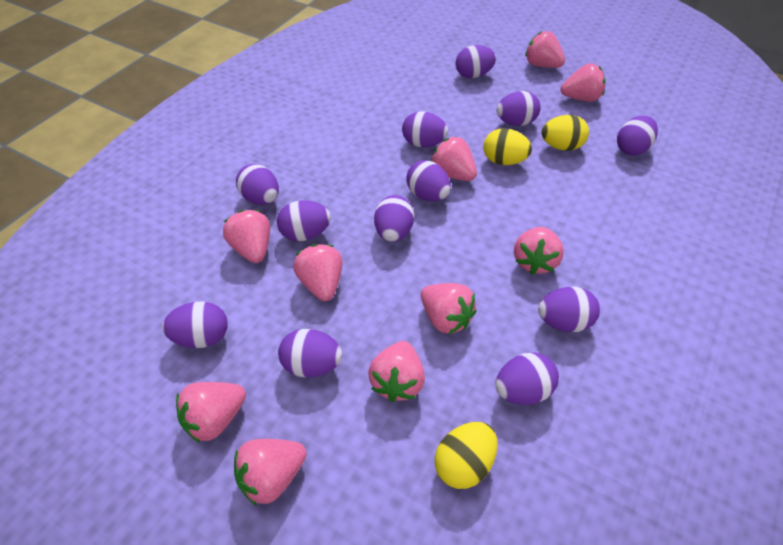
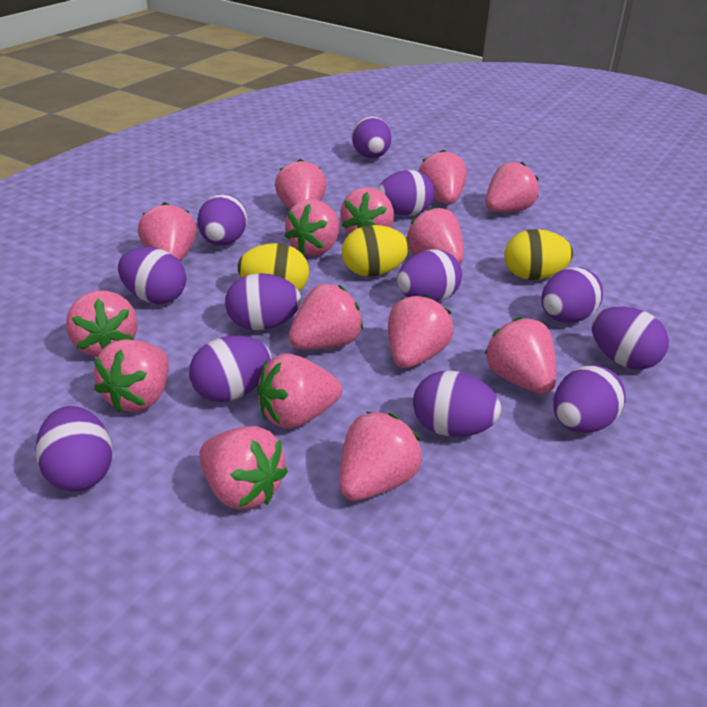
pink strawberry: [176,382,246,443] [223,210,270,263] [234,439,307,506] [293,244,342,301] [368,341,425,402] [421,283,476,334] [431,136,477,181] [514,227,564,275] [525,31,565,68] [561,63,605,102] = 10 -> [66,290,138,357] [94,339,169,413] [138,202,197,261] [199,426,288,510] [257,353,342,429] [275,159,327,210] [285,199,339,256] [288,284,363,350] [339,412,422,501] [340,187,394,234] [388,294,454,368] [406,206,464,264] [419,150,467,205] [485,317,556,394] [486,162,539,212] = 15

